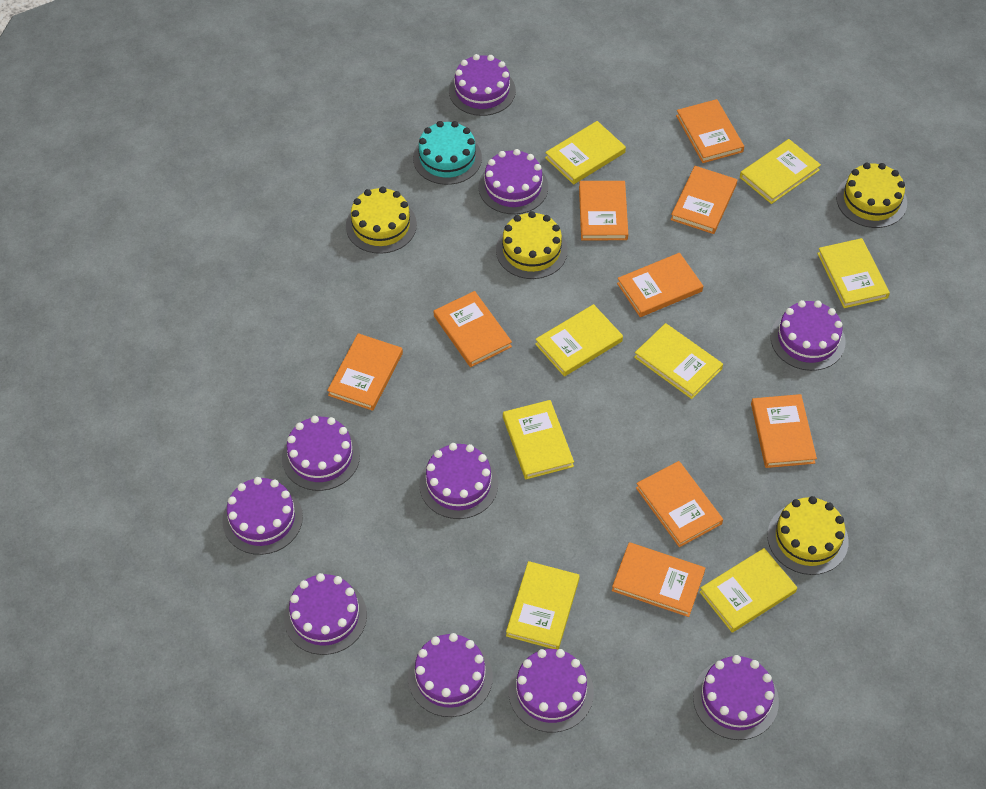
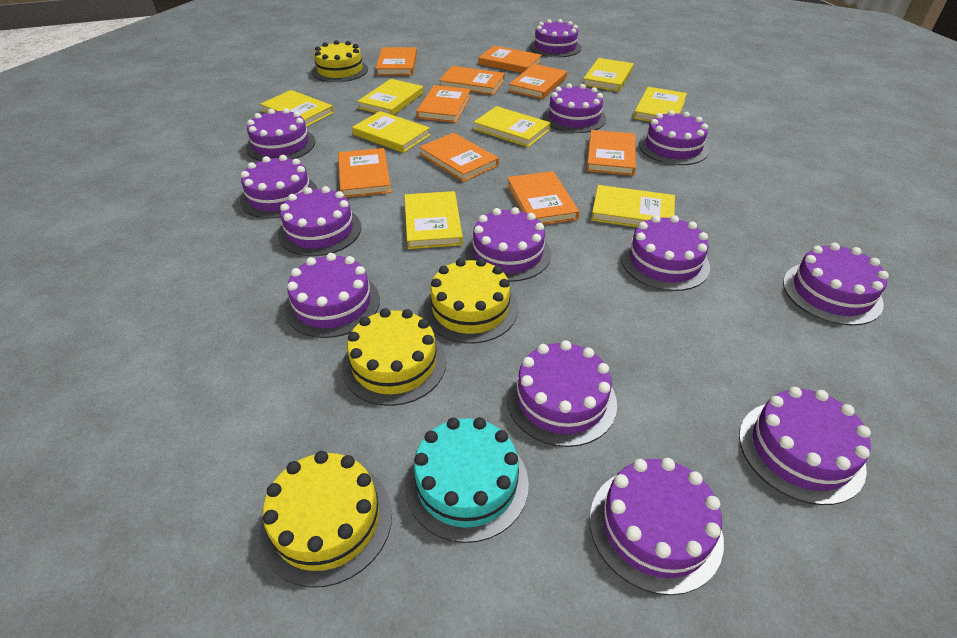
purple cake: [222,477,303,555] [282,416,360,491] [284,573,367,655] [408,633,493,717] [419,443,498,519] [449,54,516,116] [479,149,548,214] [509,649,594,732] [693,655,779,740] [770,300,846,371] = 10 -> [240,155,318,219] [246,108,315,161] [278,186,361,256] [284,253,380,338] [465,207,551,282] [507,340,617,447] [530,19,581,57] [543,83,606,133] [590,458,724,595] [621,215,710,291] [639,110,709,165] [739,387,871,505] [783,243,889,326] = 13

